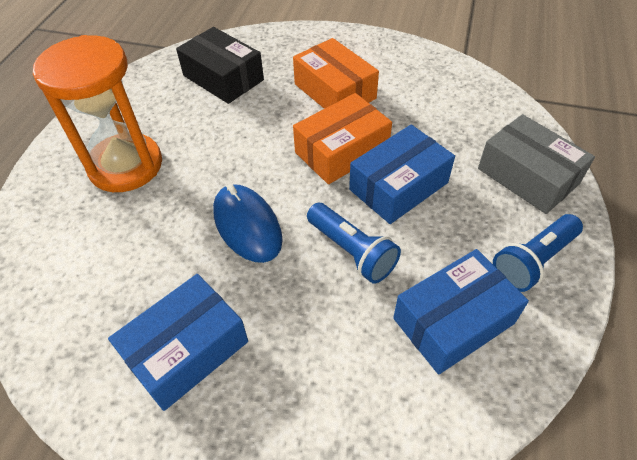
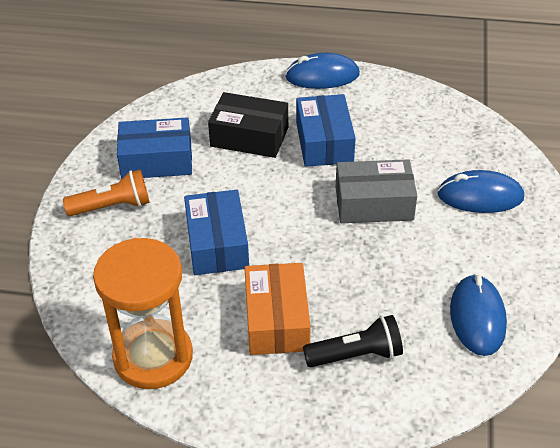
black flashlight: none = 0 -> [303,315,403,367] = 1
blue flashlight: [307,203,401,284] [493,214,583,292] = 2 -> none = 0
blue mouse: [213,184,283,263] = 1 -> [285,53,360,89] [437,170,524,213] [450,274,507,356] = 3
orange box: [293,38,379,109] [293,93,392,184] = 2 -> [245,263,311,355] = 1
orange flashlight: none = 0 -> [63,170,150,216] = 1

